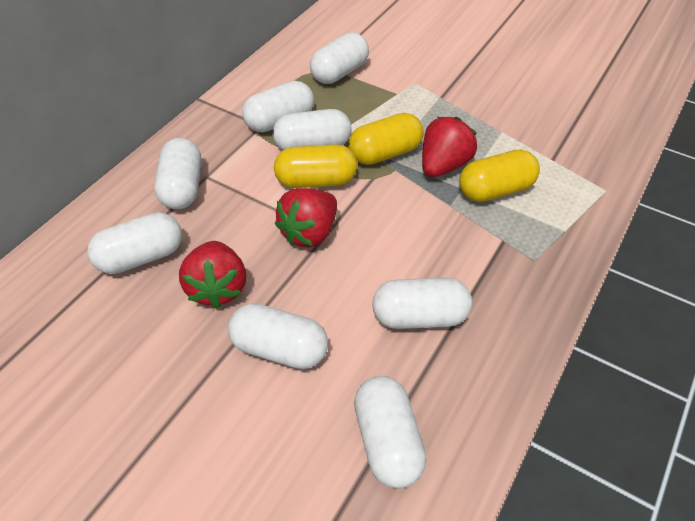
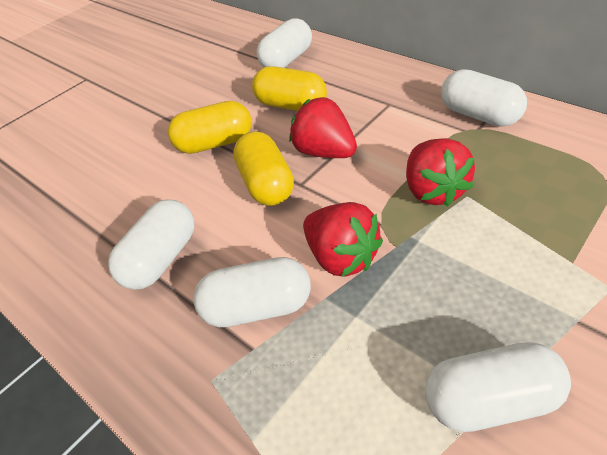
white capsule: [87,212,182,274] [154,138,201,209] [228,303,328,369] [242,81,314,132] [273,109,352,151] [310,32,369,84] [354,376,426,488] [372,278,472,329] = 8 -> [108,199,195,290] [193,257,311,327] [257,18,312,68] [425,342,571,432] [441,69,527,127] = 5

